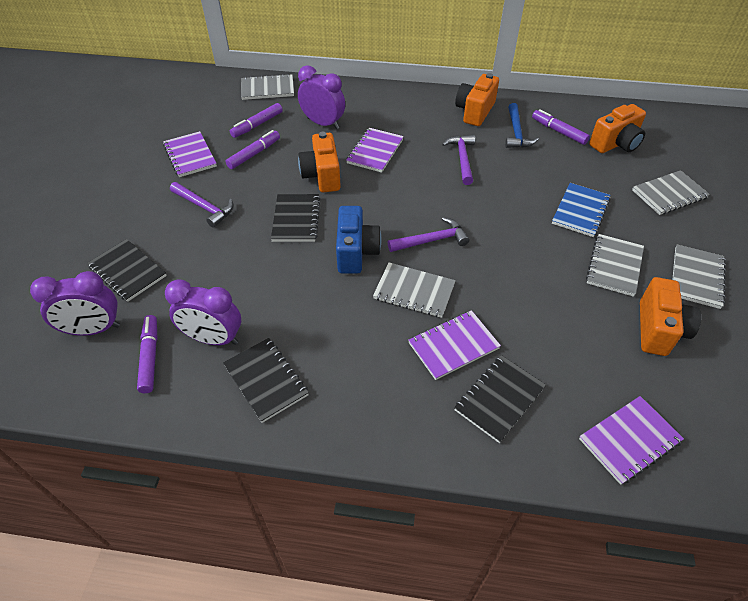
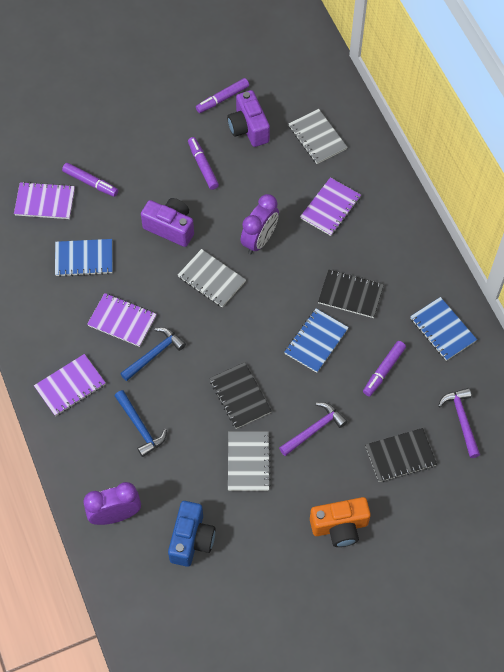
black notebook: [87,239,167,302] [223,338,309,423] [271,194,320,242] [454,355,546,443] = 4 -> [209,362,272,429] [318,270,384,318] [365,428,437,482] = 3
blue hammer: [505,103,539,148] = 1 -> [115,390,167,457] [120,328,186,381] = 2
blue notebook: [552,183,611,237] = 1 -> [55,239,113,277] [284,309,349,373] [410,297,477,361] = 3
grey notebook: [241,74,294,100] [373,262,456,318] [586,234,644,297] [632,170,710,215] [672,245,726,309] = 5 -> [178,249,246,308] [228,432,271,491] [289,109,348,164] = 3
orange camera: [298,132,341,192] [455,73,499,126] [589,104,646,153] [640,277,701,356] = 4 -> [310,497,371,547] = 1
purple camera: none = 0 -> [141,198,194,247] [227,90,270,147] = 2
purple clock: [30,271,120,336] [165,279,241,345] [298,65,345,129] = 3 -> [84,482,141,525] [240,194,279,254] = 2
purple hammer: [170,182,234,228] [388,217,469,252] [442,135,475,185] = 3 -> [279,402,347,456] [438,388,480,458] = 2

